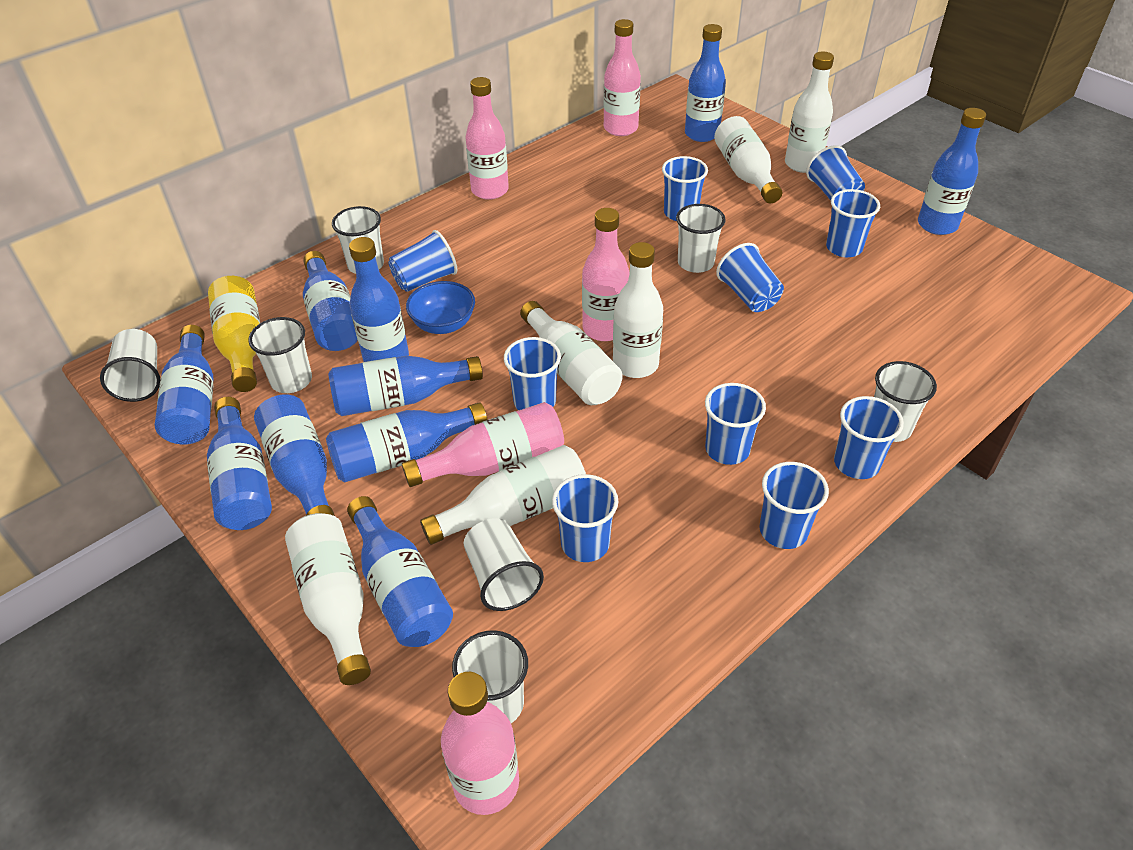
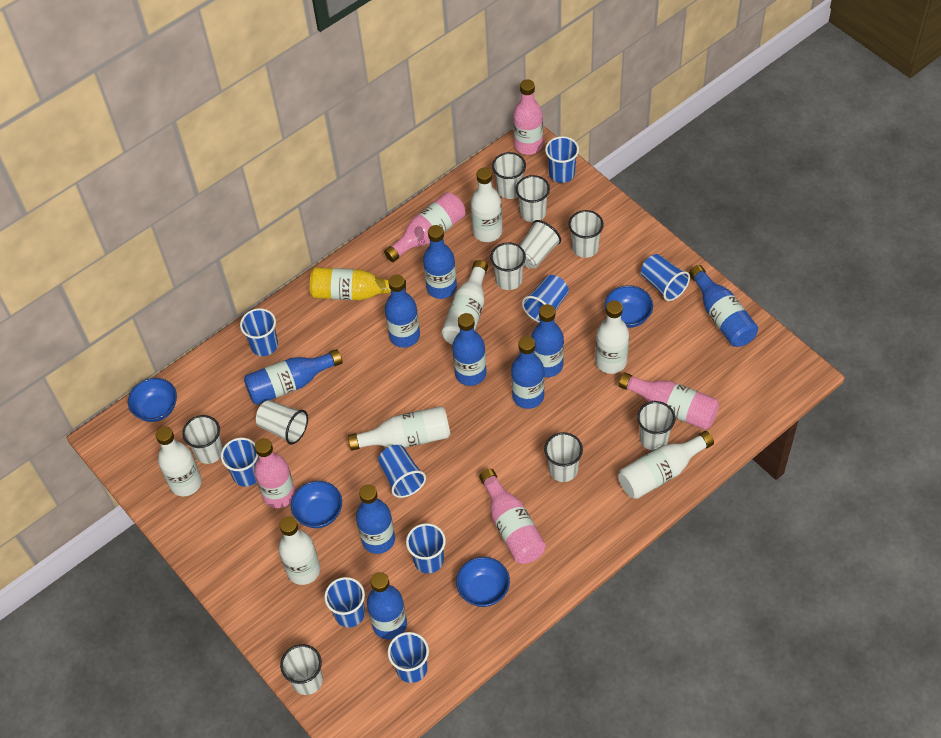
blue bottle: [155,325,213,444] [207,397,272,530] [254,395,335,516] [303,251,358,351] [326,402,487,482] [328,356,483,416] [347,496,453,647] [349,237,409,362] [685,24,726,142] [918,108,986,235] = 10 -> [244,349,343,405] [356,485,395,554] [367,572,407,639] [385,274,420,348] [423,225,457,299] [452,313,487,386] [511,336,545,409] [531,304,564,377] [689,265,758,347] = 9
blue bowl: [406,281,475,334] = 1 -> [128,378,177,422] [291,481,342,528] [456,557,510,607] [605,285,653,328] = 4
blue cup: [388,230,457,292] [504,337,561,410] [552,474,618,562] [662,156,708,221] [705,383,766,465] [716,243,784,312] [759,462,829,549] [806,145,865,201] [826,189,880,257] [834,396,904,479] = 10 -> [221,437,258,487] [240,308,278,356] [324,577,365,628] [378,445,426,498] [388,632,429,683] [406,523,446,573] [522,275,569,323] [545,136,579,183] [641,254,690,301] = 9
white bottle: [285,513,371,685] [420,445,586,545] [520,301,623,405] [613,242,663,378] [714,116,782,203] [785,51,834,173] = 6 -> [156,426,202,496] [278,516,320,585] [348,406,450,450] [441,260,488,344] [471,168,503,242] [595,300,629,374] [618,431,714,499] = 7
white cup: [100,329,160,402] [248,317,312,393] [332,206,384,274] [452,630,528,723] [464,518,544,611] [676,204,726,273] [874,361,937,442] = 7 -> [182,415,223,464] [256,400,308,445] [280,644,323,695] [490,242,526,290] [492,152,526,199] [515,175,550,222] [519,220,561,269] [544,432,583,482] [568,210,604,258] [637,401,676,450] = 10

